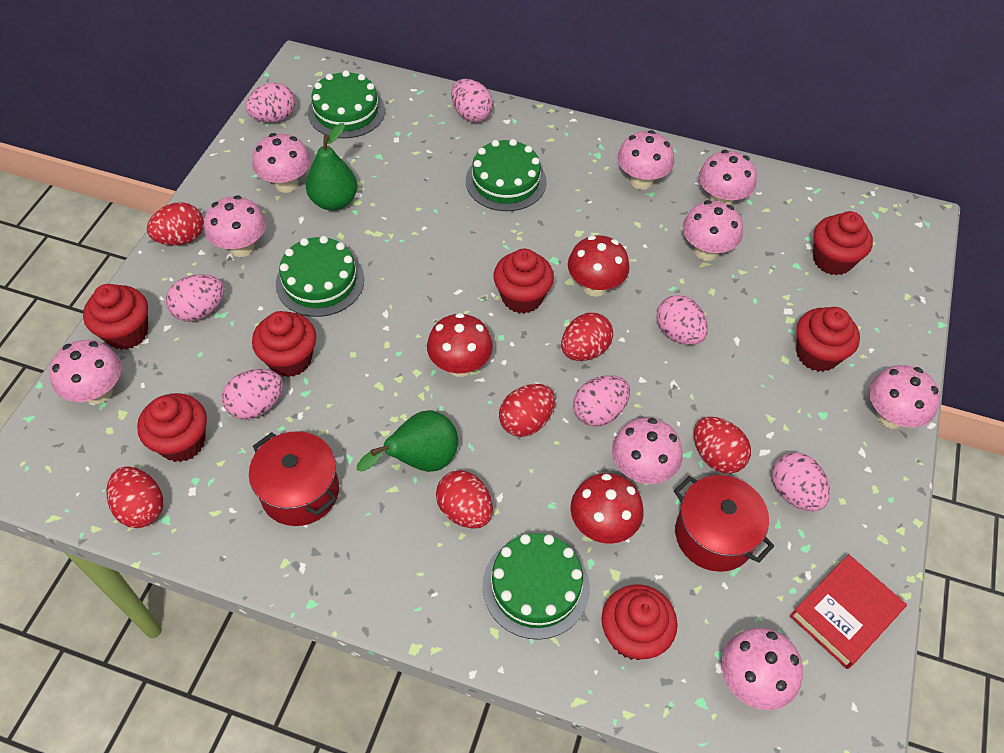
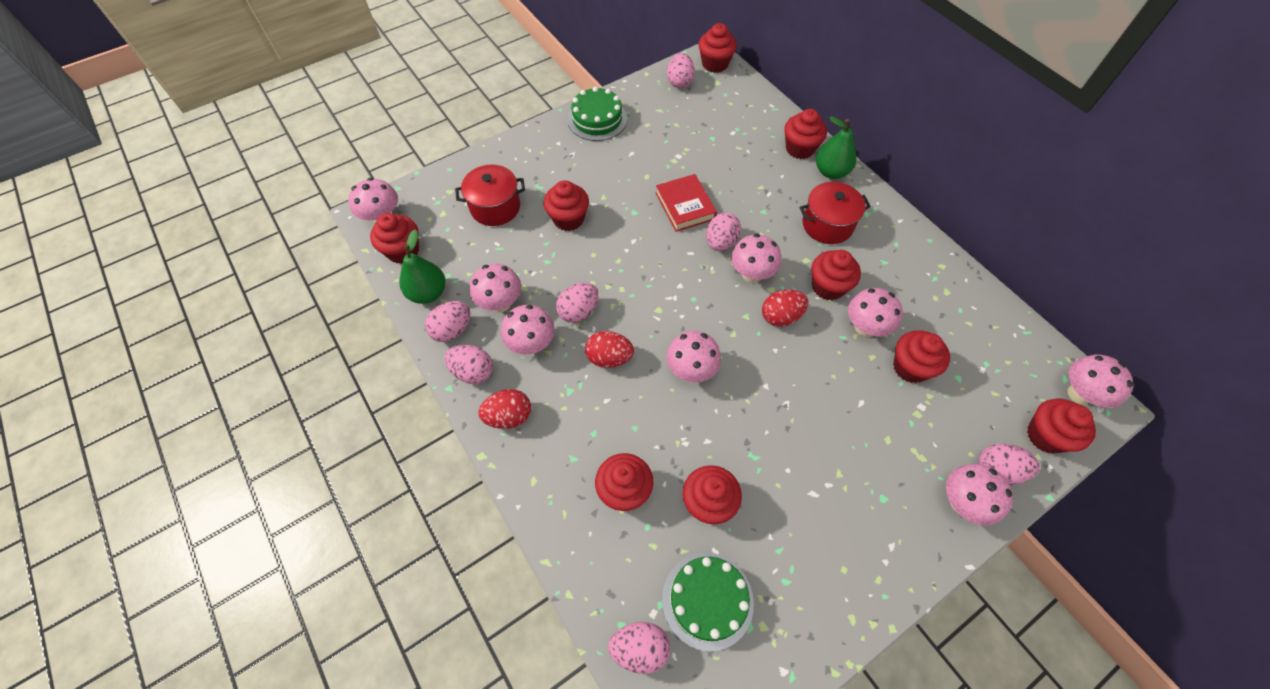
green cake: [276,236,364,317] [308,70,385,138] [466,139,547,211] [482,533,590,640] = 4 -> [568,86,627,141] [662,553,754,651] = 2
pink mushroom: [49,340,121,404] [204,195,266,257] [252,133,311,193] [612,418,682,484] [617,130,674,190] [683,200,743,261] [699,150,757,205] [721,628,803,710] [869,365,940,429] = 9 -> [348,178,398,223] [470,264,521,312] [501,305,554,355] [666,331,721,382] [731,234,781,283] [848,288,903,337] [946,464,1013,526] [1068,354,1133,408] = 8
red cupcake: [83,284,148,350] [137,393,207,462] [252,311,316,377] [493,249,554,313] [601,584,678,660] [796,307,860,372] [813,211,873,275] = 7 -> [370,213,419,264] [543,180,589,231] [595,453,654,511] [683,465,742,524] [698,23,737,73] [784,109,827,159] [811,250,861,300] [893,330,950,383] [1027,399,1096,454] = 9
red egg: [106,466,163,528] [147,202,204,246] [436,470,493,528] [499,384,555,437] [561,313,613,361] [694,417,751,474] = 6 -> [478,389,531,429] [585,331,634,368] [762,290,809,327] = 3
red mushroom: [427,313,493,377] [568,235,630,297] [570,473,644,544] = 3 -> none = 0

